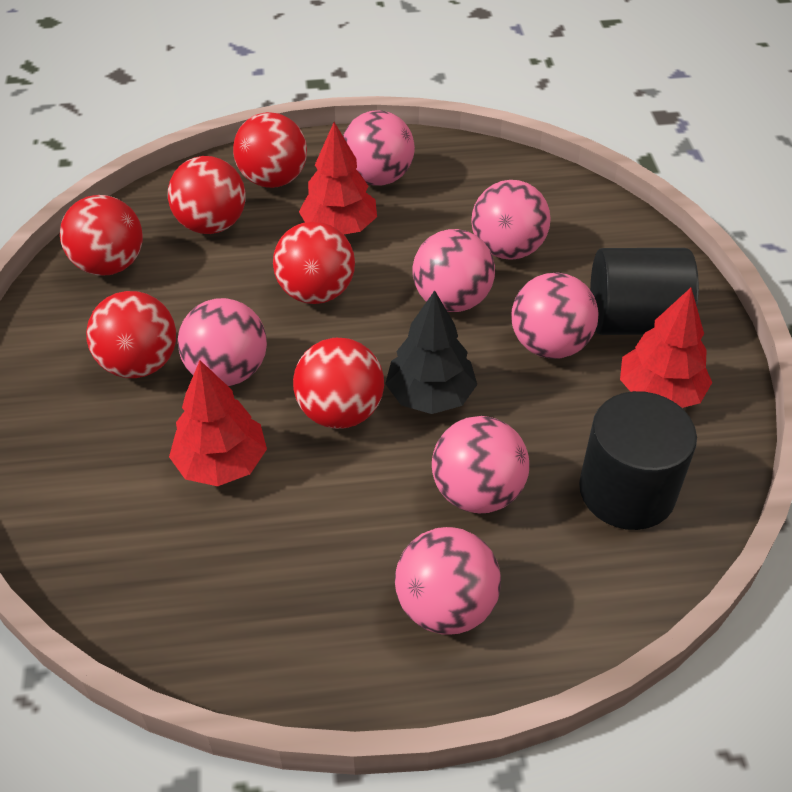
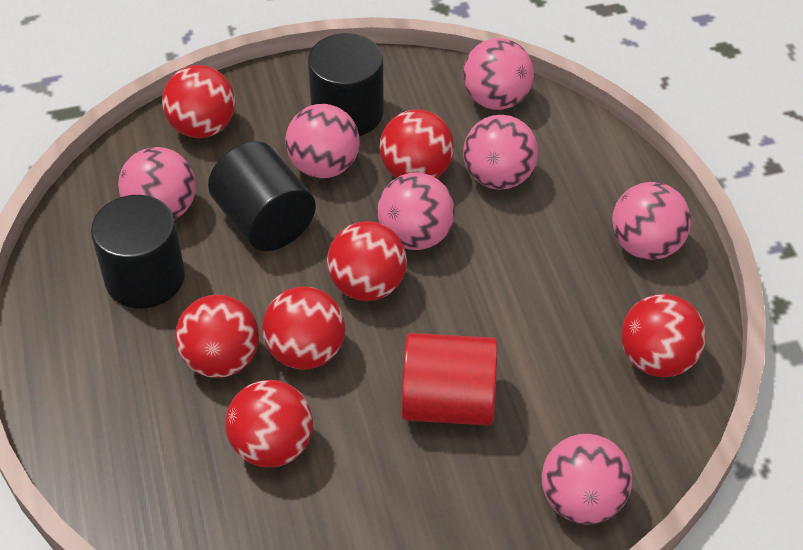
black cylinder: [579,391,697,530] [590,248,699,335] = 2 -> [91,195,185,309] [208,141,316,251] [308,33,384,136] = 3
black tree: [385,290,477,414] = 1 -> none = 0
red ball: [60,195,143,276] [86,291,176,378] [168,156,246,234] [233,112,307,188] [273,221,355,304] [293,338,384,429] = 6 -> [162,65,235,138] [175,294,259,378] [225,380,313,467] [262,286,345,370] [327,221,407,301] [379,109,454,178] [621,294,706,377] = 7
red cylinder: none = 0 -> [402,333,497,426] = 1
red tree: [169,360,267,486] [299,122,377,235] [620,288,712,408] = 3 -> none = 0

